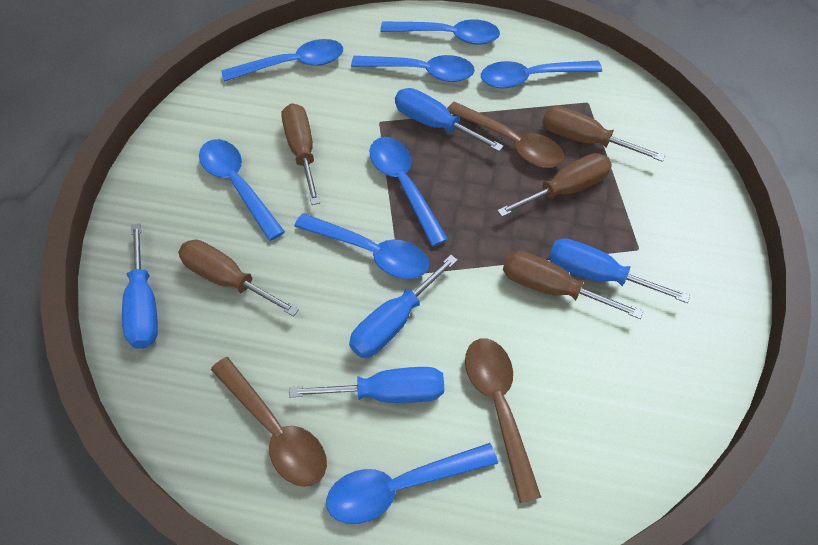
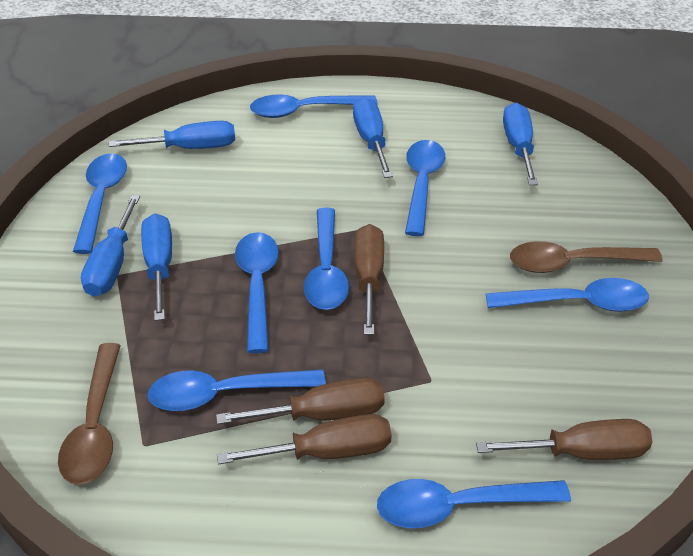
brown screwdriver: [178,240,299,317] [281,103,320,205] [497,153,612,217] [503,251,643,319] [542,106,665,162] = 5 -> [216,378,385,424] [217,414,392,464] [355,224,384,335] [476,419,652,460] = 4
brown spoon: [211,357,327,487] [447,102,564,168] [465,338,541,503] = 3 -> [58,343,121,485] [510,241,662,273] = 2

